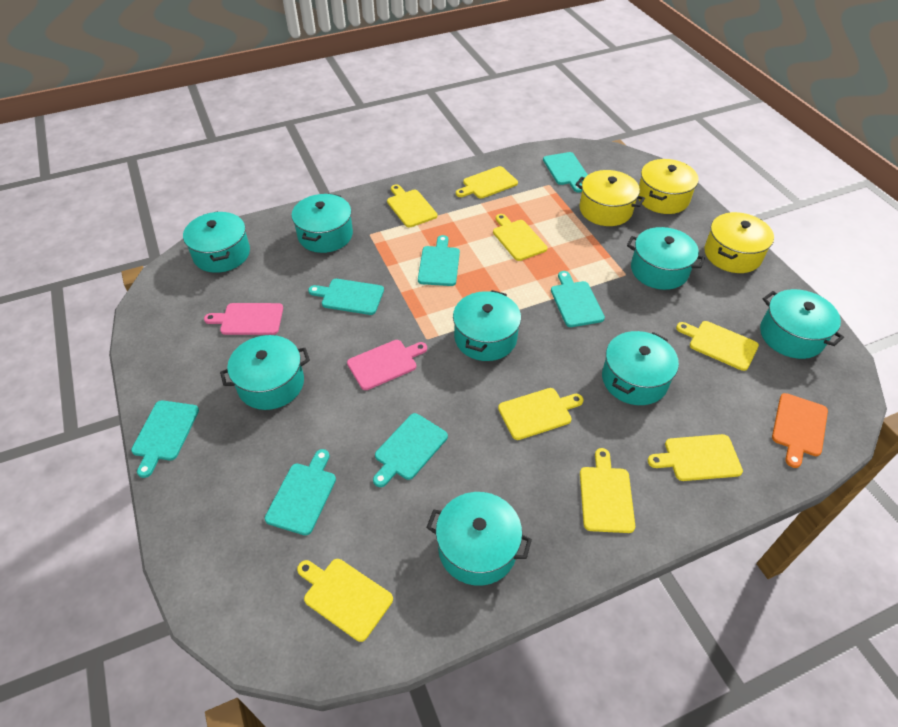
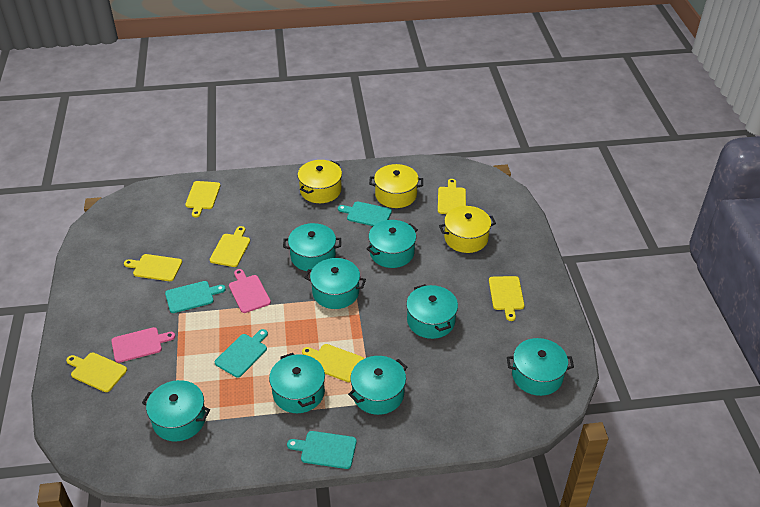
orange cutting board: [772,393,828,468] = 1 -> none = 0
turquoise cutting board: [131,400,199,478] [265,449,336,535] [308,279,384,315] [373,413,448,487] [418,235,460,286] [543,152,588,192] [551,271,605,327] = 7 -> [165,281,226,313] [215,329,268,378] [287,431,356,469] [338,201,392,226] = 4
yellow cutting board: [297,559,393,642] [387,184,437,228] [456,166,518,199] [493,214,547,261] [498,388,584,440] [580,448,635,533] [648,434,743,481] [676,321,759,371] = 8 -> [66,352,127,392] [124,254,182,281] [185,181,221,218] [210,226,250,267] [302,344,364,382] [438,179,466,214] [489,276,524,321] = 7

